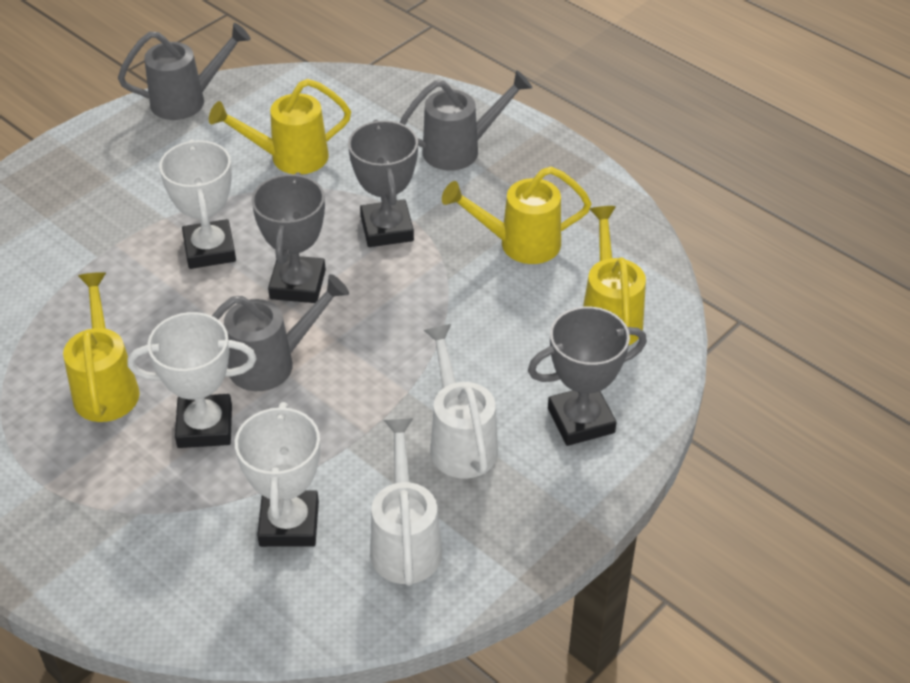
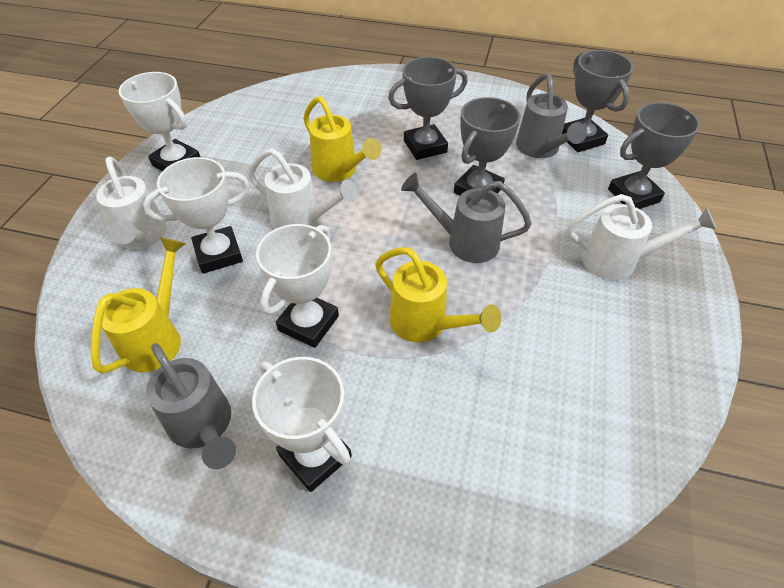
grey trophy: [251,172,326,303] [348,120,418,247] [528,306,647,446] = 3 -> [388,57,467,160] [454,97,521,196] [562,50,633,152] [608,102,700,209] = 4
white trophy: [128,312,256,448] [159,140,236,269] [235,402,320,547] = 3 -> [119,72,200,171] [143,157,250,273] [252,357,352,492] [256,224,339,348] = 4
white watering can: [370,418,442,586] [423,324,498,479] = 2 -> [96,157,167,249] [248,148,358,229] [567,194,717,280] = 3
yellow watering can: [63,272,140,422] [209,79,351,174] [442,167,592,264] [583,206,646,345] = 4 -> [91,237,186,374] [303,96,381,182] [375,247,501,343] = 3

